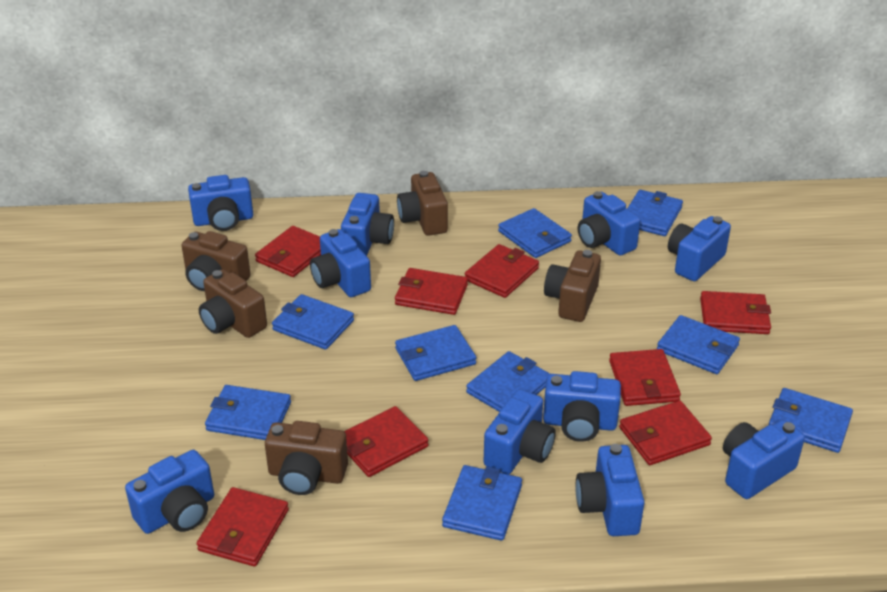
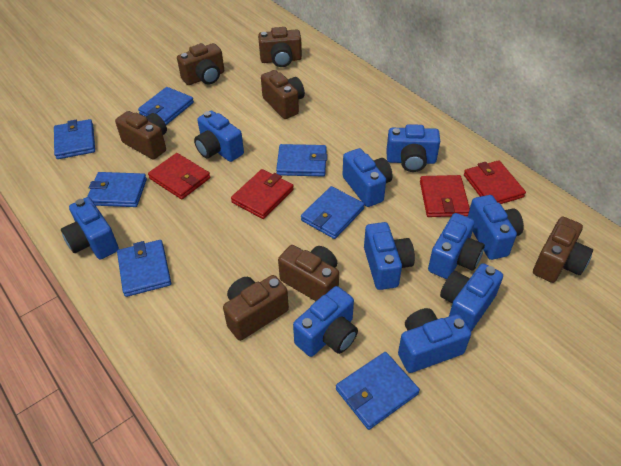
blue wallet: [205,385,291,440] [272,294,354,350] [395,325,476,381] [442,465,522,541] [466,351,550,412] [498,208,572,258] [627,190,683,236] [657,315,740,374] [769,388,853,453] = 9 -> [54,119,95,159] [87,172,147,207] [117,240,171,297] [138,87,194,125] [276,144,327,177] [301,186,365,239] [336,352,420,430] = 7
brown camera: [181,231,251,291] [199,269,267,338] [265,421,348,495] [397,171,448,236] [544,250,601,322] = 5 -> [115,111,167,160] [177,43,224,85] [223,275,289,341] [258,27,302,67] [261,70,305,119] [278,245,339,301] [533,217,593,283] = 7
red wallet: [197,487,289,566] [255,226,321,277] [344,406,429,477] [395,268,468,315] [465,244,539,298] [609,349,681,406] [619,401,712,465] [700,291,771,334] = 8 -> [148,153,210,199] [231,169,294,219] [420,175,470,217] [464,160,526,204] = 4

